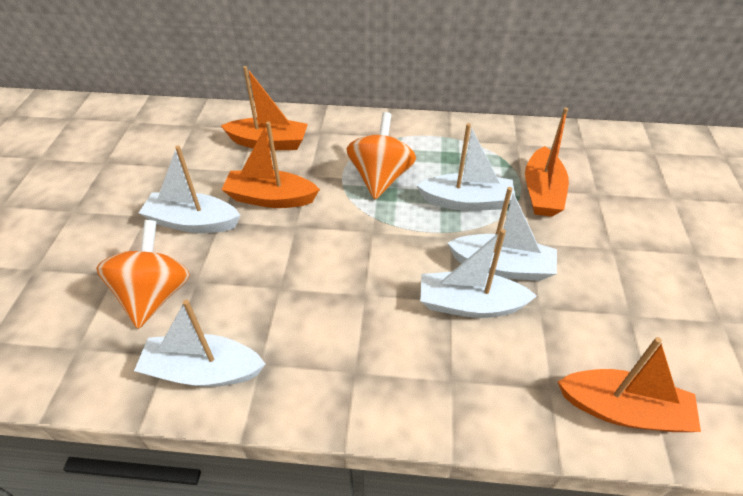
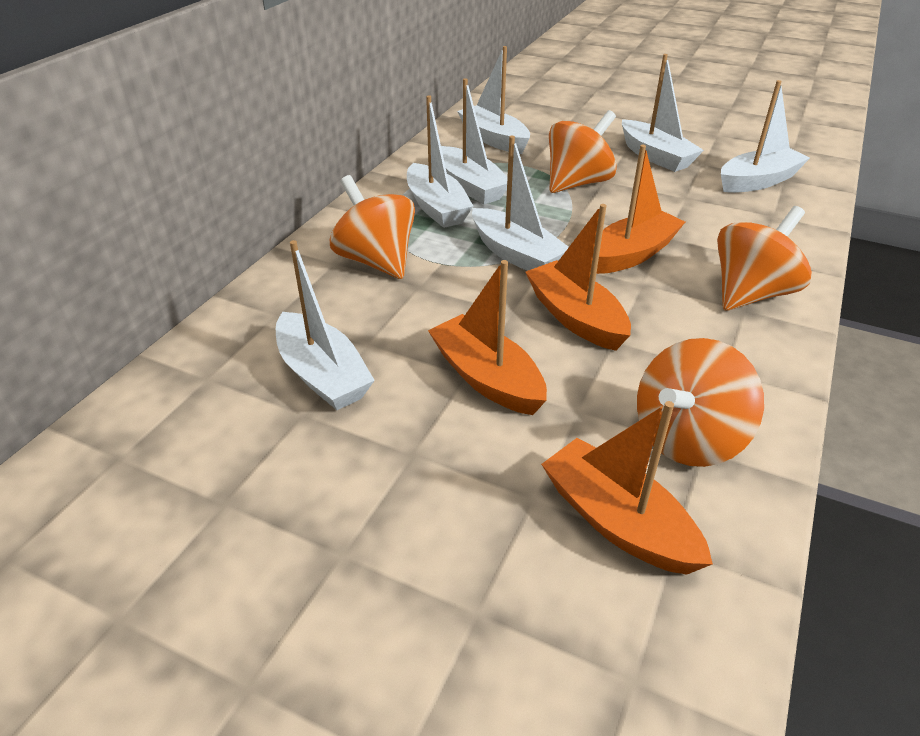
orange spinning top: [96,220,190,329] [346,112,416,199] = 2 -> [330,175,415,279] [549,110,617,193] [637,338,764,467] [717,206,812,311] = 4
white boat: [134,300,265,387] [139,146,241,233] [416,123,515,211] [420,229,537,318] [447,187,557,281] = 5 -> [276,240,375,410] [407,95,473,228] [441,79,508,204] [457,46,530,154] [472,136,569,271] [622,54,704,172] [721,80,810,193] = 7

